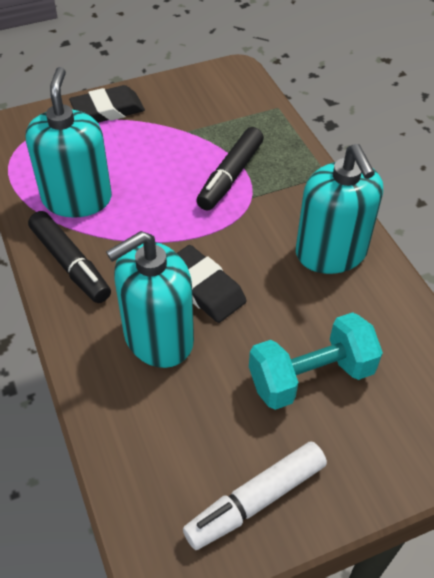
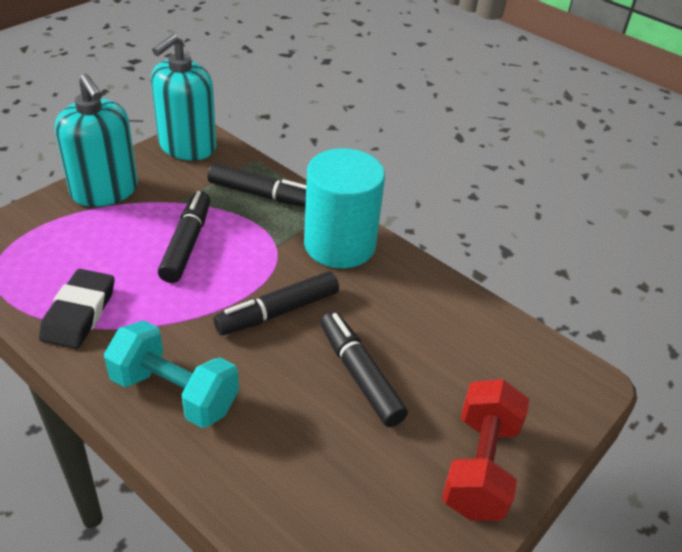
black eraser: [69,85,145,123] [177,245,246,323] = 2 -> [39,269,115,349] = 1
black marker: [28,211,111,303] [196,127,264,211] = 2 -> [158,191,210,283] [207,163,306,207] [213,271,339,336] [320,311,408,427] = 4
red dumbbell: none = 0 -> [442,379,529,521] = 1
turquoise cylinder: none = 0 -> [304,148,385,268] = 1
turquoise soap dispenser: [26,67,112,218] [106,231,194,368] [296,144,383,274] = 3 -> [55,74,138,207] [151,34,216,160] = 2
white marker: [183,442,327,550] = 1 -> none = 0

